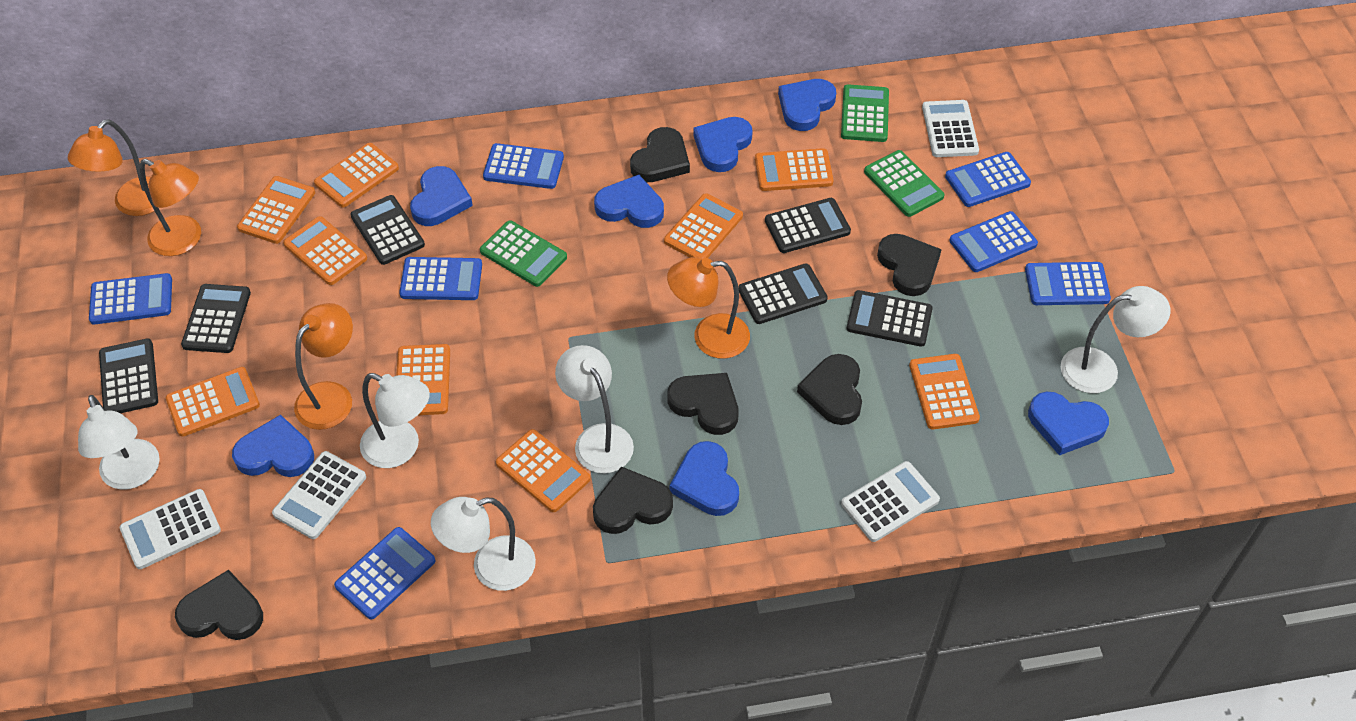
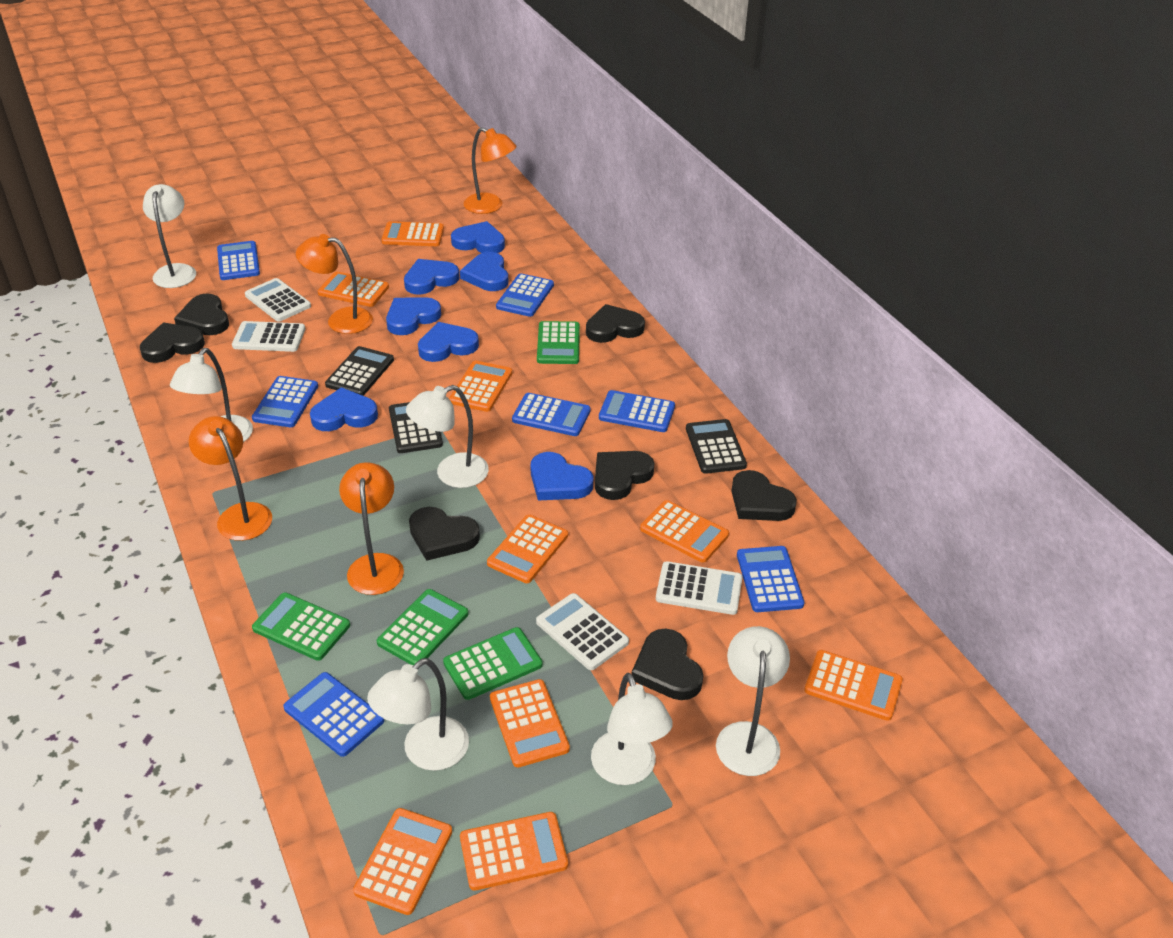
black calculator: [99,338,158,413] [181,284,251,353] [350,195,425,265] [738,263,828,324] [765,198,851,253] [847,290,933,347] = 6 -> [325,346,394,396] [389,402,443,453] [686,419,747,474] = 3
black heart: [175,570,263,640] [593,466,673,534] [630,127,690,182] [667,373,738,435] [797,354,862,425] [877,234,942,296] = 6 -> [140,322,205,363] [174,293,229,335] [409,507,480,561] [586,304,645,343] [595,451,654,500] [631,629,703,700] [731,470,797,521] = 7
green calculator: [480,220,567,287] [841,84,889,142] [864,150,945,217] = 3 -> [252,592,350,661] [377,589,468,665] [443,627,543,700] [537,321,580,364] = 4
white lamp: [78,395,160,490] [360,373,430,468] [431,497,536,591] [555,345,634,473] [1061,286,1170,393] = 5 -> [143,184,196,288] [170,348,253,442] [367,658,469,771] [406,385,489,488] [591,673,673,785] [716,626,790,776] = 6

